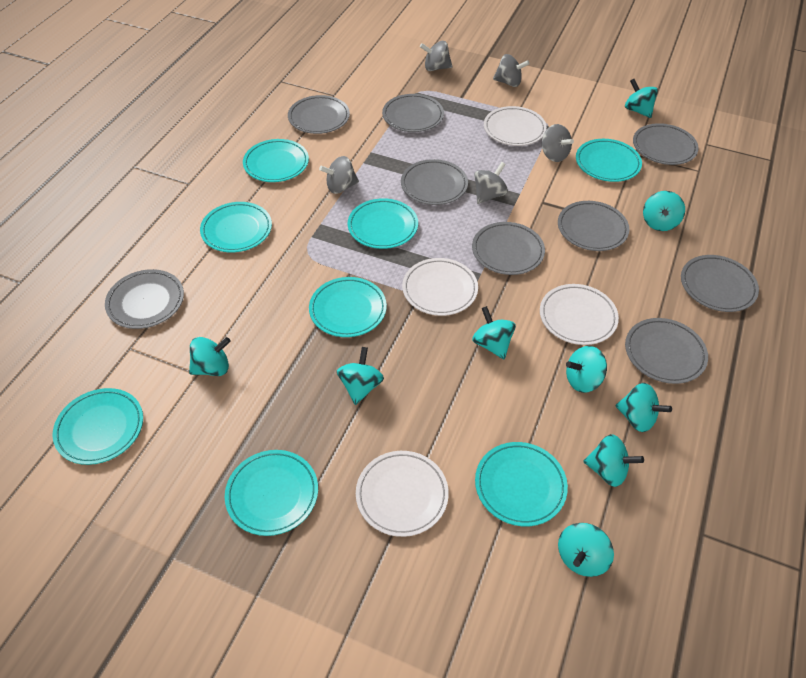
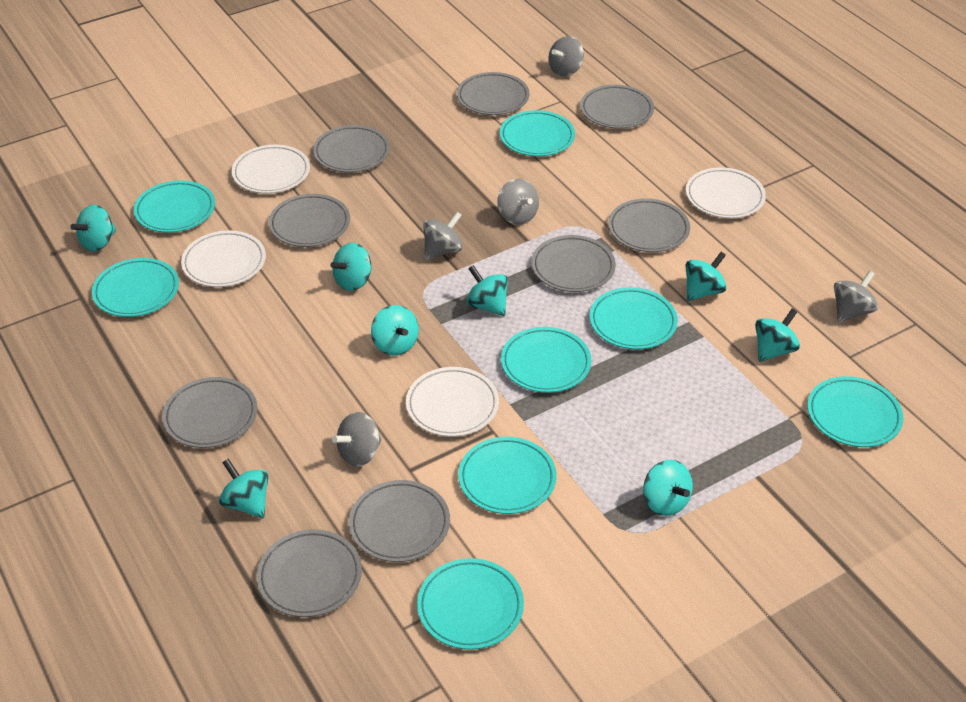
turquoise spinning top: [189,337,231,376] [337,347,384,405] [472,306,516,359] [558,523,614,577] [566,346,607,393] [583,434,644,487] [616,383,672,432] [625,79,658,118] [643,191,685,231] = 9 -> [70,205,116,252] [219,458,269,518] [330,243,372,291] [371,305,419,356] [466,265,508,316] [643,460,693,516] [686,252,727,301] [755,309,800,362] = 8

